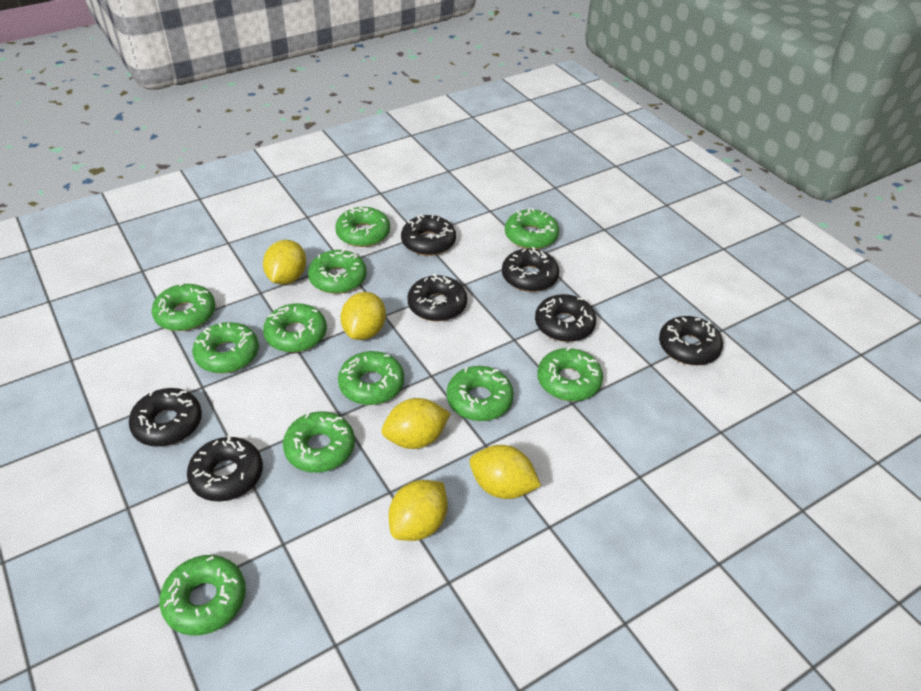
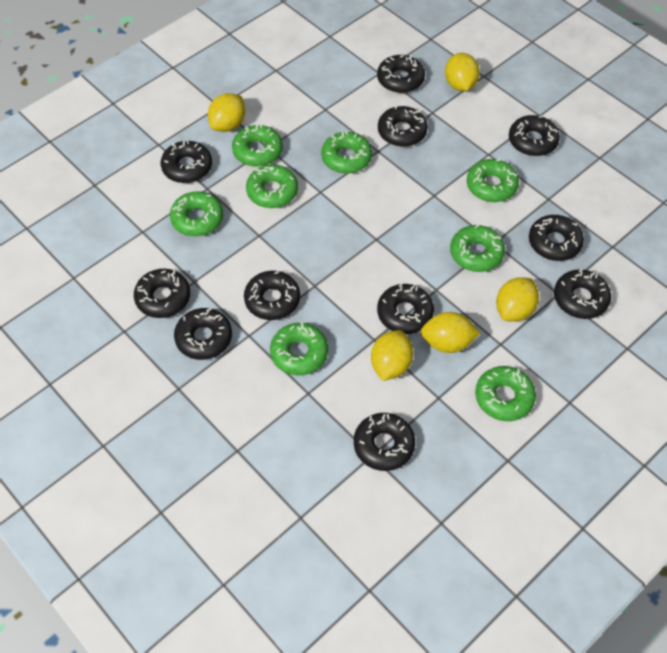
black donut: [129,388,202,447] [187,435,263,501] [401,215,456,256] [407,274,467,321] [502,247,559,292] [535,294,596,342] [659,316,723,365] = 7 -> [134,269,190,318] [161,140,212,183] [174,308,232,360] [244,271,300,320] [354,413,415,471] [377,55,425,93] [377,283,434,334] [378,106,428,147] [509,115,560,156] [529,215,584,261] [554,269,611,319] = 11
green donut: [152,283,216,331] [159,555,246,636] [192,322,259,373] [263,303,327,352] [283,411,355,473] [308,249,367,294] [335,207,390,247] [338,351,404,405] [447,366,514,421] [505,208,559,249] [538,347,603,401] = 11 -> [170,191,223,236] [232,124,283,167] [246,165,298,208] [270,322,328,375] [321,131,372,174] [450,225,505,272] [467,159,519,202] [475,366,536,421] = 8

